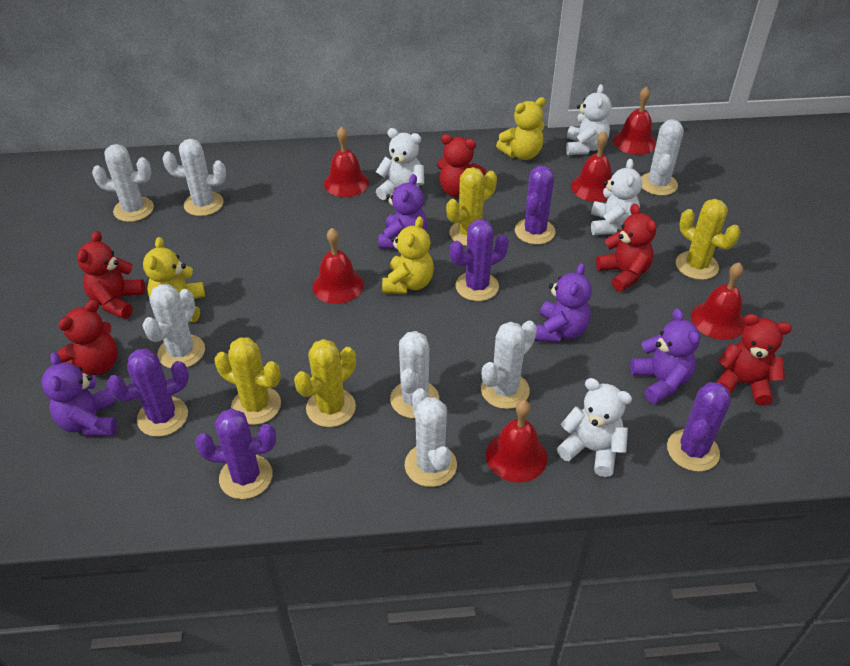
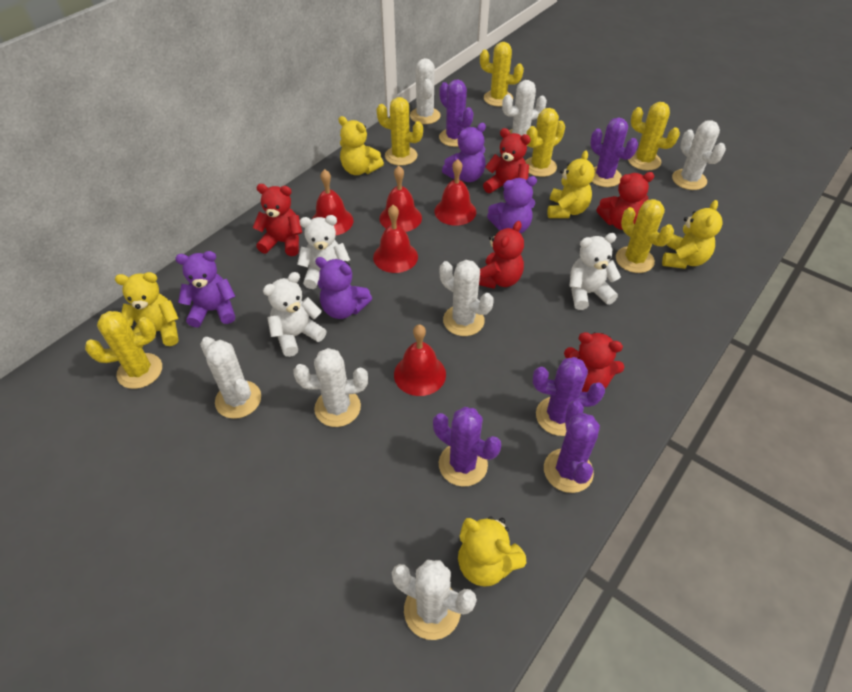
red bell: [312,228,364,304] [324,126,369,197] [486,400,547,482] [571,131,611,202] [613,86,656,155] [691,262,746,340] = 6 -> [312,169,354,235] [373,205,418,273] [380,166,422,232] [394,324,446,396] [434,159,476,226] = 5
white teddy bear: [376,128,424,200] [557,378,632,477] [566,84,611,155] [591,159,642,235] = 4 -> [263,272,326,357] [297,215,350,289] [569,233,621,310] = 3
yellow cactus: [215,337,281,425] [294,339,356,427] [446,167,497,246] [676,199,740,280] = 4 -> [85,311,162,389] [377,97,423,166] [480,42,524,107] [525,108,565,177] [616,199,674,273] [628,102,680,171] = 6
yellow teddy bear: [143,237,205,322] [382,216,434,294] [496,97,546,160] = 3 -> [115,272,179,347] [339,116,384,175] [458,516,526,587] [547,150,595,218] [662,200,722,269] = 5

